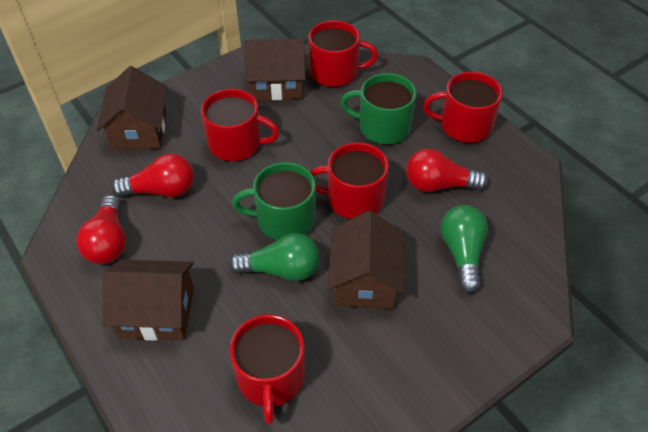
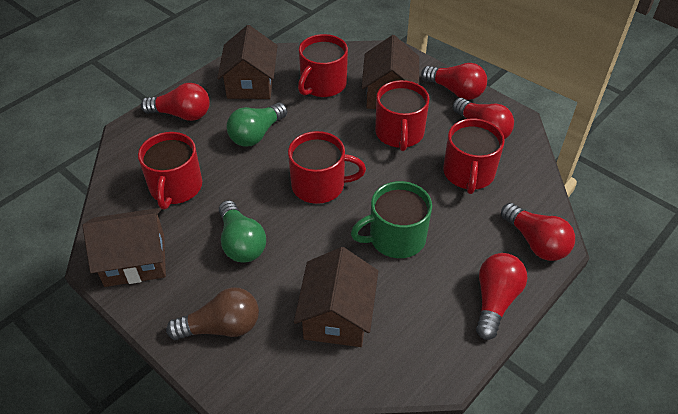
brown light bulb: none = 0 -> [166,287,259,340] = 1
green mug: [232,162,316,240] [340,73,417,144] = 2 -> [351,181,432,258] = 1
red light bulb: [76,195,126,264] [111,153,194,197] [406,149,488,192] = 3 -> [141,83,210,121] [421,63,487,100] [452,98,514,140] [476,253,527,340] [501,203,575,261] = 5

